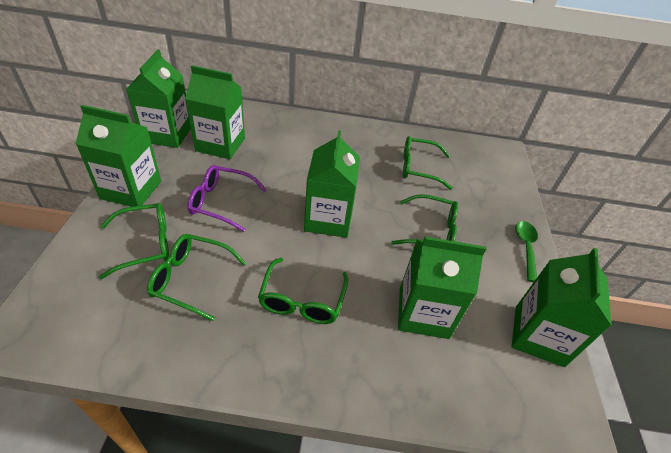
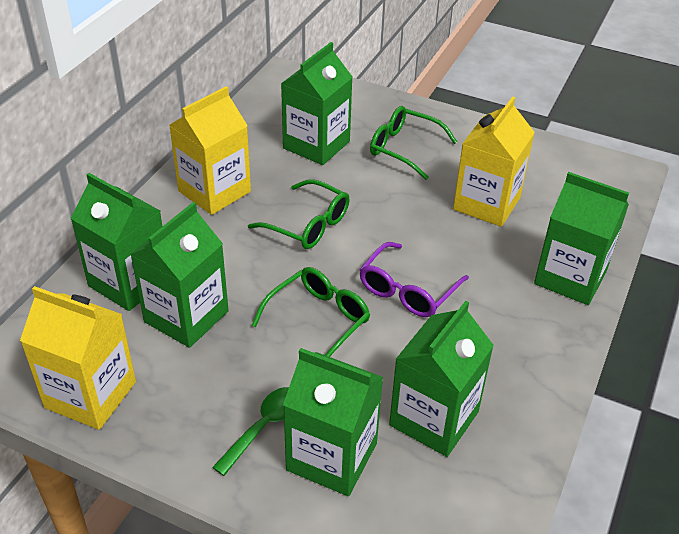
green glasses: [99,203,169,279] [147,234,246,321] [258,258,348,324] [391,194,458,245] [403,136,453,190] = 5 -> [248,179,350,249] [252,267,370,357] [370,106,457,180] = 3
yellow carton: none = 0 -> [20,286,136,430] [169,86,251,215] [453,96,535,227] = 3

